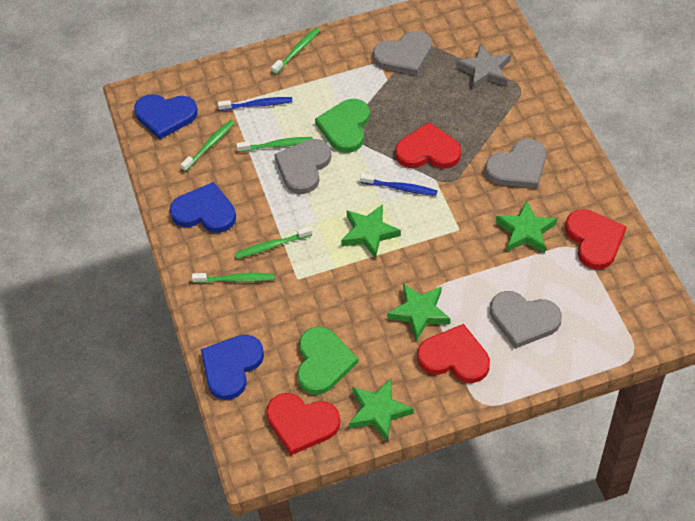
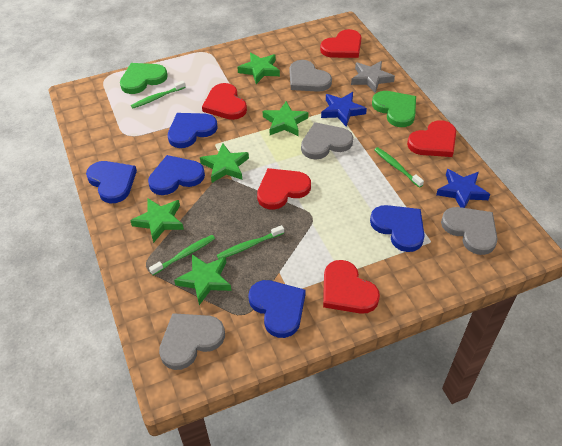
blue heart: [134,94,198,139] [170,182,236,233] [201,335,264,400] = 3 -> [86,161,137,203] [148,155,205,195] [168,113,217,148] [248,280,306,338] [370,205,425,252] = 5
blue star: none = 0 -> [321,92,367,127] [436,169,490,208] = 2
blue toothbrush: [218,97,292,111] [360,174,437,196] = 2 -> none = 0
green star: [341,204,401,259] [349,378,413,441] [387,284,450,341] [496,200,557,253] = 4 -> [130,198,184,243] [174,254,231,305] [200,144,249,183] [237,53,280,84] [263,101,308,136] = 5
green toothbrush: [180,120,235,172] [192,273,274,283] [235,226,312,259] [237,137,313,152] [271,28,320,74] = 5 -> [131,81,186,108] [149,235,215,275] [217,225,284,259] [374,147,424,188] = 4
red heart: [266,393,340,455] [395,122,461,169] [417,324,490,383] [565,209,627,270] = 4 -> [202,83,247,120] [257,168,311,210] [320,29,362,58] [323,260,380,314] [407,120,456,157] = 5

